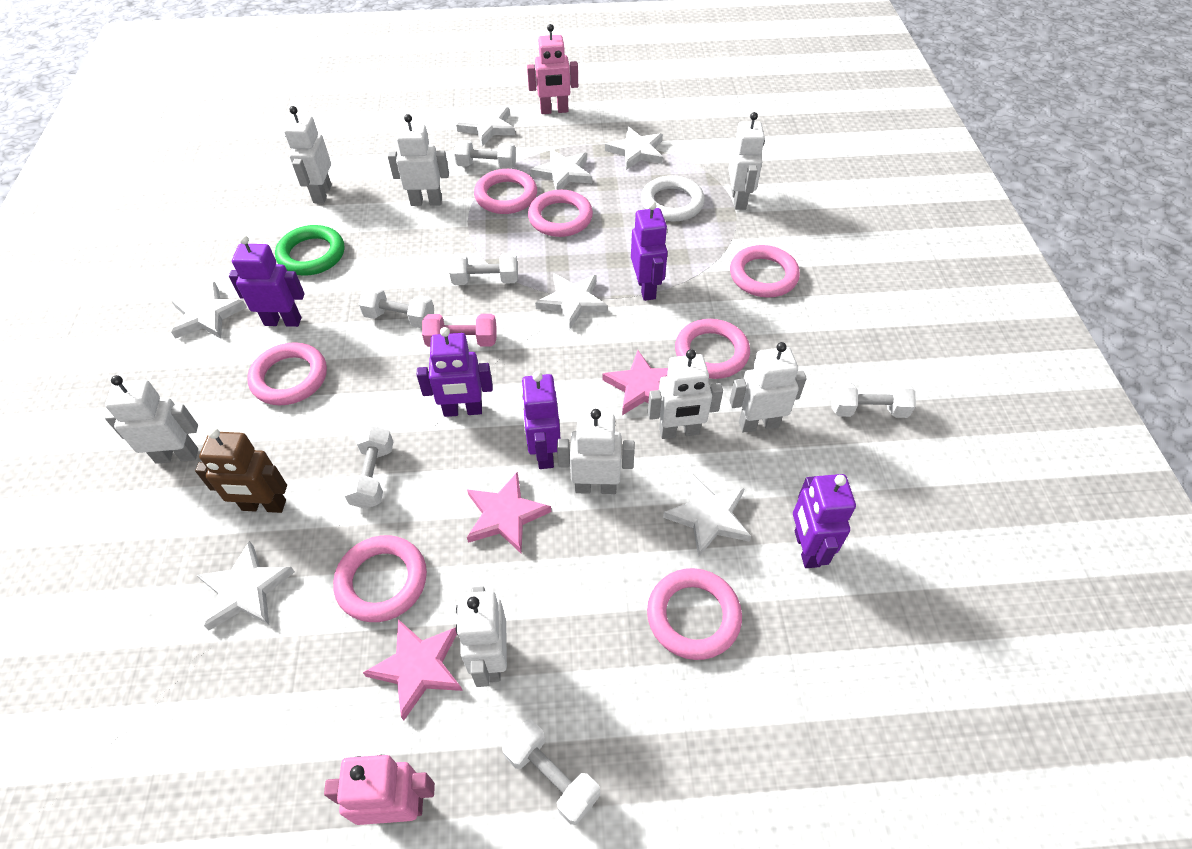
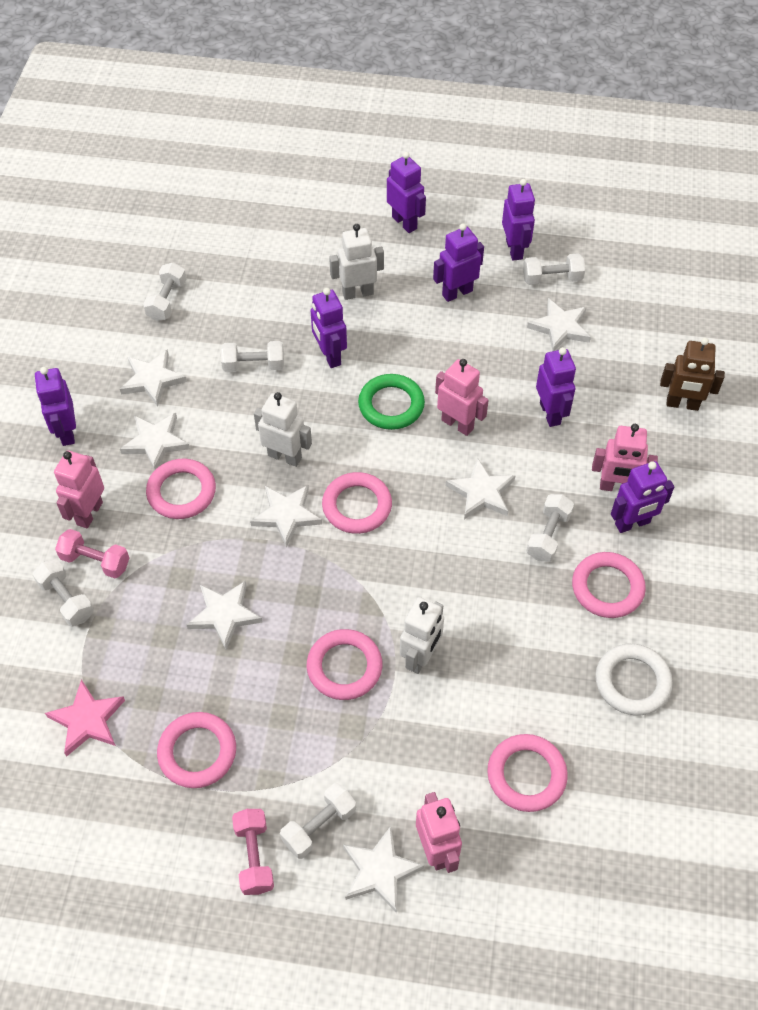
pink dumbbell: [422,314,496,347] = 1 -> [55,529,129,578] [232,809,274,895] = 2
pink ring: [247,342,327,405] [333,535,427,622] [474,169,537,214] [528,190,593,237] [647,568,742,660] [675,319,750,379] [730,245,800,298] = 7 -> [146,459,216,519] [157,712,236,788] [307,629,383,700] [322,472,392,534] [487,734,568,812] [572,552,646,618] = 6
pink robot: [324,755,435,825] [527,24,578,114] = 2 -> [54,450,104,528] [416,792,462,873] [435,359,489,436] [592,424,658,491] = 4
pink star: [363,619,463,721] [467,471,551,553] [602,350,668,415] = 3 -> [45,679,125,757] = 1
purple robot: [229,235,305,327] [417,327,493,417] [521,371,561,469] [631,201,668,301] [793,474,856,568] = 5 -> [35,367,76,446] [311,288,347,368] [387,152,426,233] [433,223,484,302] [502,179,535,261] [536,347,576,427] [611,461,674,533] = 7
white robot: [105,375,198,464] [284,106,332,204] [388,114,449,206] [456,586,507,687] [557,409,635,494] [648,349,723,439] [728,112,765,210] [729,342,807,433] = 8 -> [254,392,312,467] [329,224,384,300] [400,597,444,674] = 3

